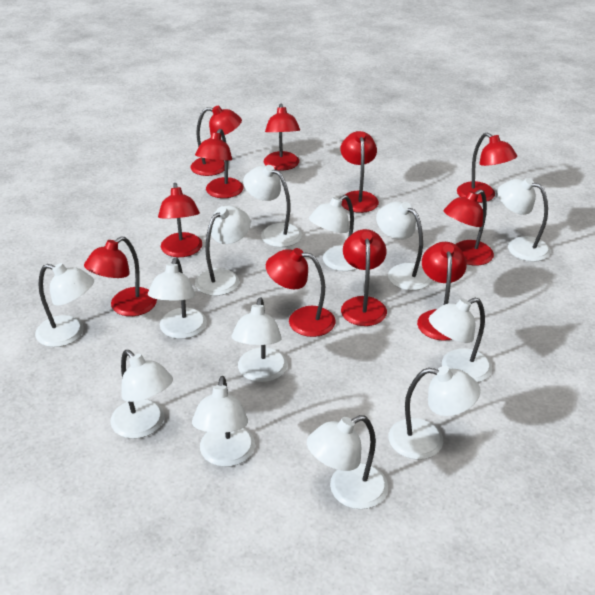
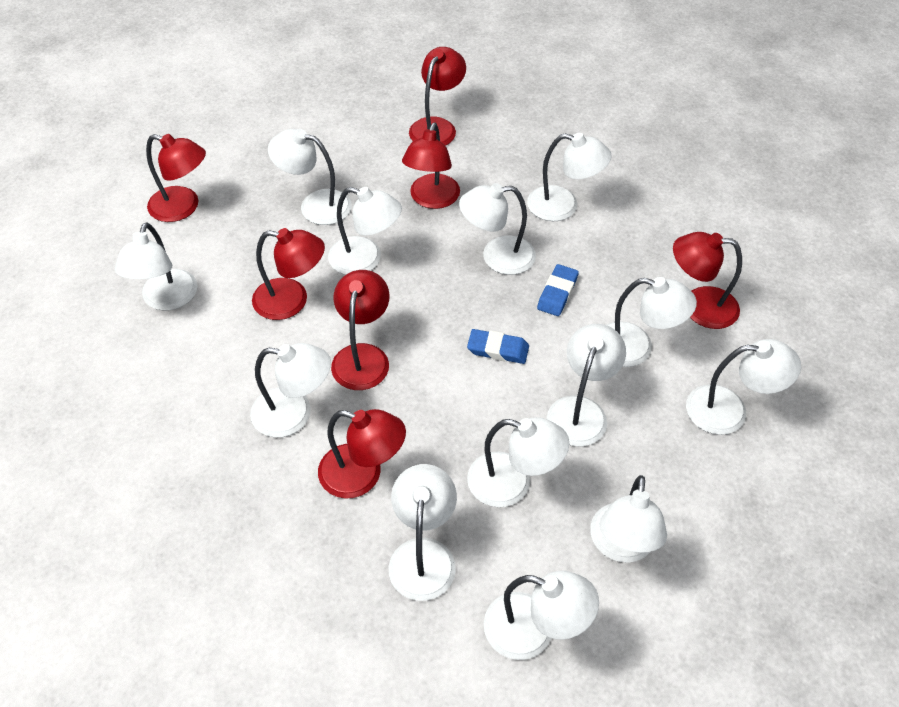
blue eraser: none = 0 -> [467,329,529,364] [537,264,579,316] = 2
red lamp: [84,236,157,316] [158,183,202,257] [191,105,242,176] [195,129,243,198] [264,104,300,170] [266,248,336,337] [340,131,379,213] [341,229,387,326] [417,242,467,341] [444,190,494,266] [457,133,517,203] = 11 -> [146,134,206,222] [252,228,325,320] [318,409,406,499] [331,270,390,390] [402,122,460,209] [409,47,466,146] [673,232,742,329] = 7

